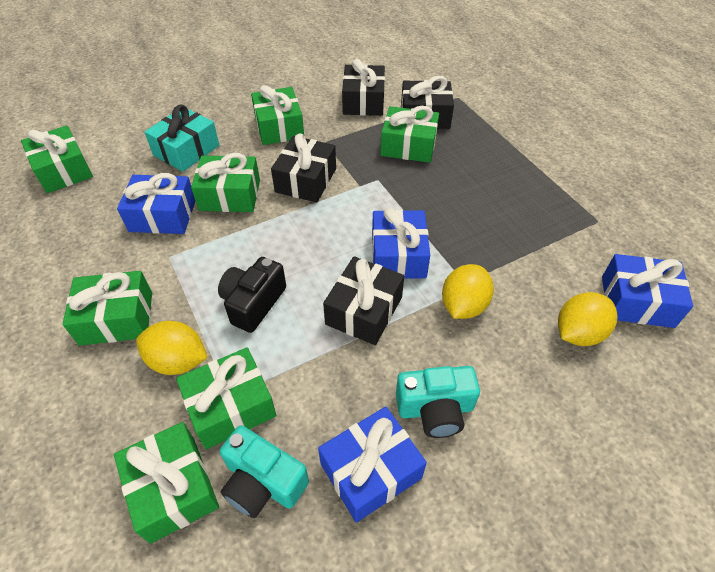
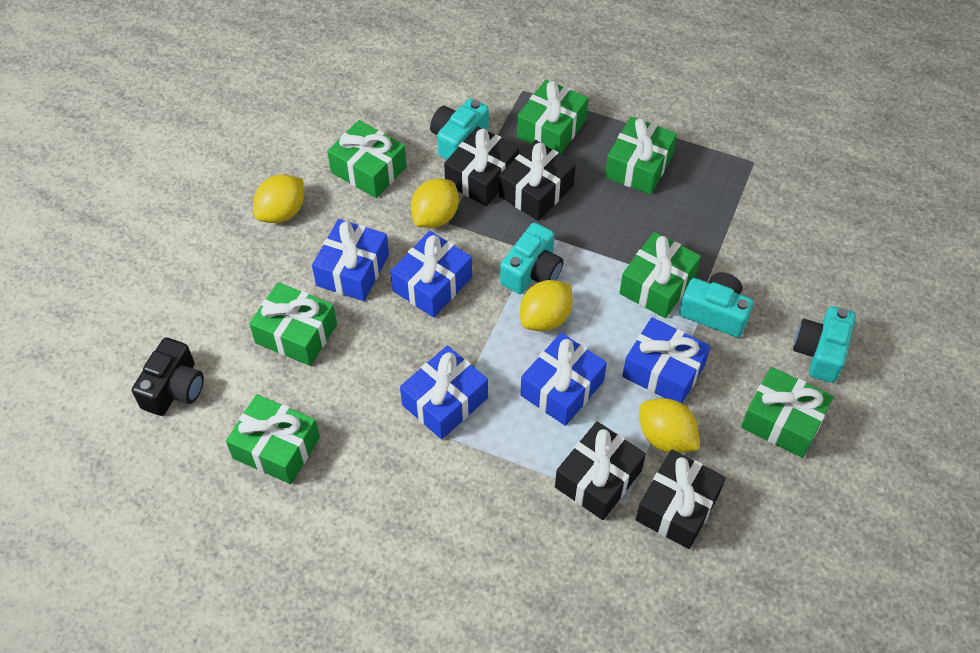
blue gift: [117,173,195,234] [318,407,427,523] [372,208,430,279] [602,254,693,328] = 4 -> [312,219,389,301] [390,231,472,318] [400,346,488,439] [521,333,607,426] [622,317,711,403] = 5
turquoise camera: [220,425,309,518] [396,366,480,438] = 2 -> [430,98,489,160] [500,223,564,294] [679,272,753,337] [793,306,856,383] = 4
turquoise gift: [145,105,219,172] = 1 -> none = 0
yellow lemon: [136,321,208,375] [442,264,494,319] [558,292,618,346] = 3 -> [253,175,304,223] [411,178,459,228] [520,280,572,331] [639,398,700,453] = 4

